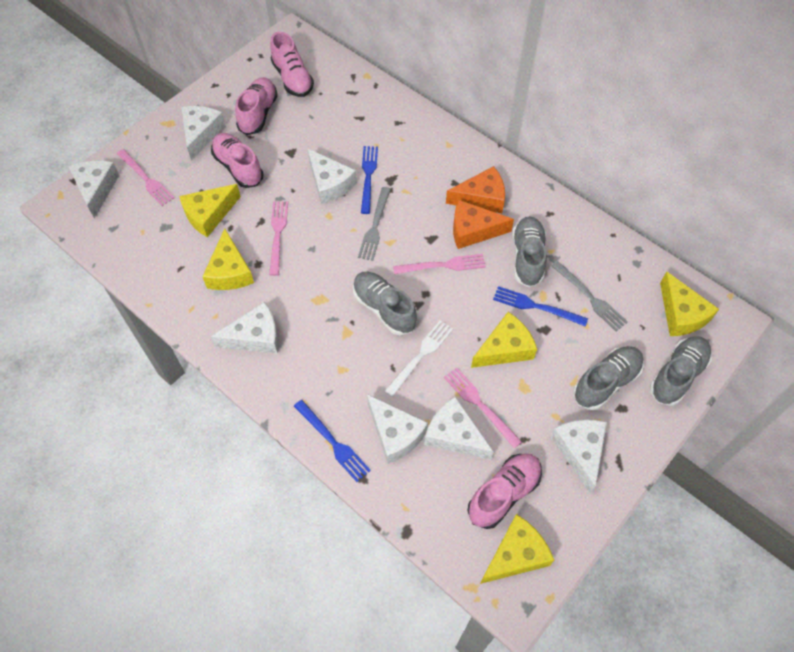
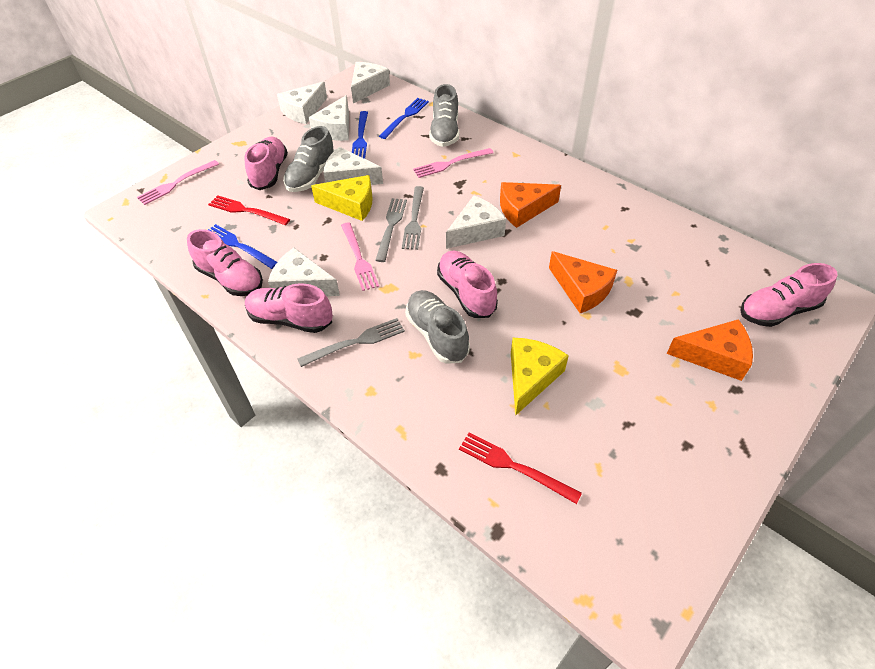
grey fork: [358,187,391,261] [551,261,628,331] = 2 -> [298,318,405,367] [375,198,407,262] [402,186,424,250] = 3
grey shoe: [353,272,417,335] [512,216,547,287] [573,346,644,410] [650,336,712,406] = 4 -> [283,126,335,192] [405,290,470,364] [429,84,459,147] = 3
orange cheese: [446,166,505,213] [453,200,514,249] = 2 -> [500,182,561,228] [549,251,617,313] [667,319,753,381] = 3
pink fork: [117,149,174,206] [269,201,288,276] [393,254,486,274] [444,367,522,448] = 4 -> [137,160,219,205] [341,222,379,291] [413,148,494,178] = 3
pink shoe: [211,133,263,188] [235,77,278,135] [270,32,314,97] [468,454,542,529] = 4 -> [187,229,263,296] [245,137,288,190] [245,283,333,333] [437,251,498,318] [740,263,837,327] = 5
red fork: none = 0 -> [208,195,290,225] [459,432,582,504] = 2
white cheese: [68,161,119,218] [181,106,226,161] [211,302,279,354] [308,149,357,204] [367,394,428,464] [424,396,494,460] [550,419,607,494] = 7 -> [268,248,340,296] [277,82,327,124] [309,95,349,141] [323,147,383,185] [351,62,390,103] [446,196,506,249] = 6
white fork: [384,320,453,397] = 1 -> none = 0
yellow cheese: [179,184,241,237] [202,228,254,290] [471,312,537,368] [480,514,554,584] [660,271,719,336] = 5 -> [311,175,373,221] [511,338,569,415] = 2

